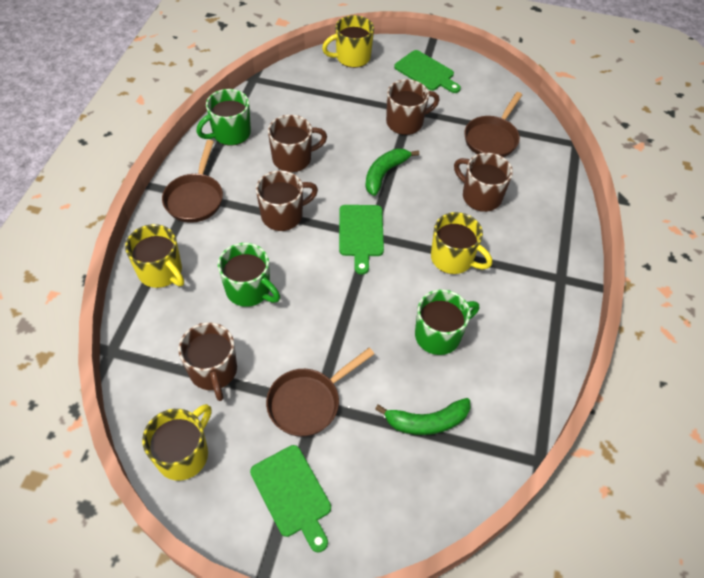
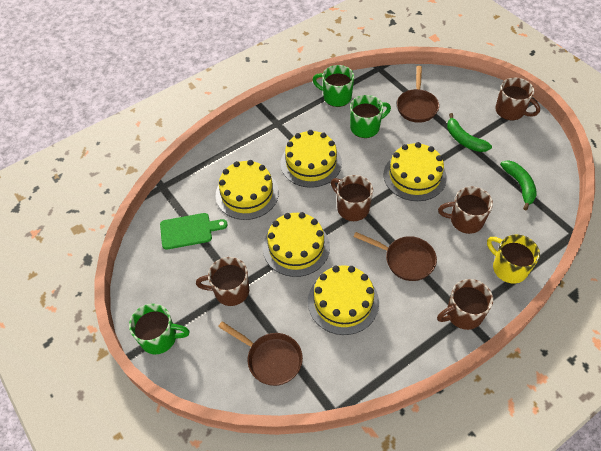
green cutting board: [250,445,331,552] [339,205,384,275] [394,50,461,93] = 3 -> [160,213,228,250] = 1
yellow cake: none = 0 -> [216,160,279,220] [263,212,330,277] [281,130,342,188] [308,265,379,335] [384,142,447,201] = 5
yellow mug: [125,224,184,288] [142,404,212,480] [322,15,374,68] [431,212,492,274] = 4 -> [487,235,540,283] = 1

